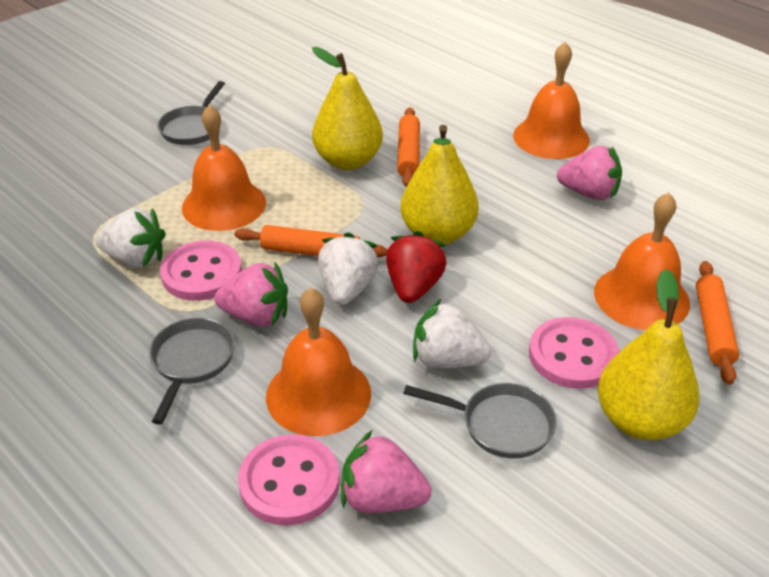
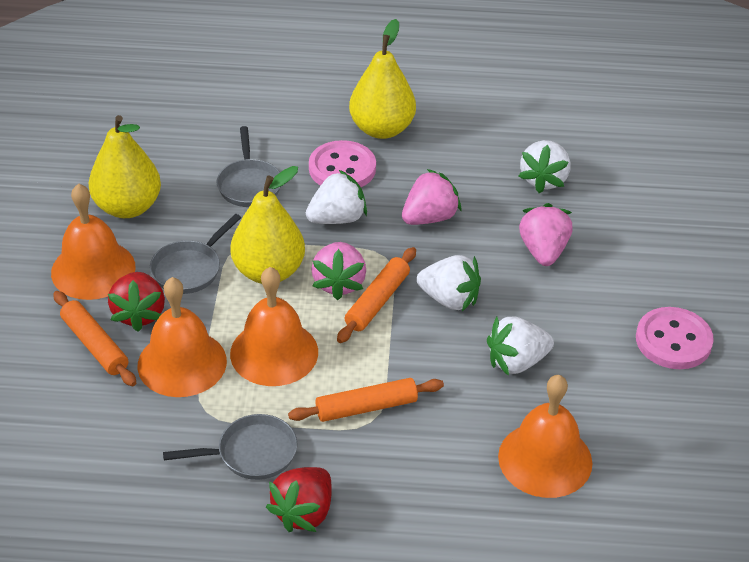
pink button: [160,241,242,301] [238,434,340,526] [529,317,619,389] = 3 -> [309,140,376,187] [636,307,714,369] = 2
red strawberry: [386,231,447,303] = 1 -> [108,272,165,332] [266,467,331,532] = 2
white strawberry: [96,208,166,267] [318,233,379,305] [413,299,491,368] = 3 -> [306,169,367,224] [417,255,481,311] [487,316,554,376] [518,140,571,193] = 4

